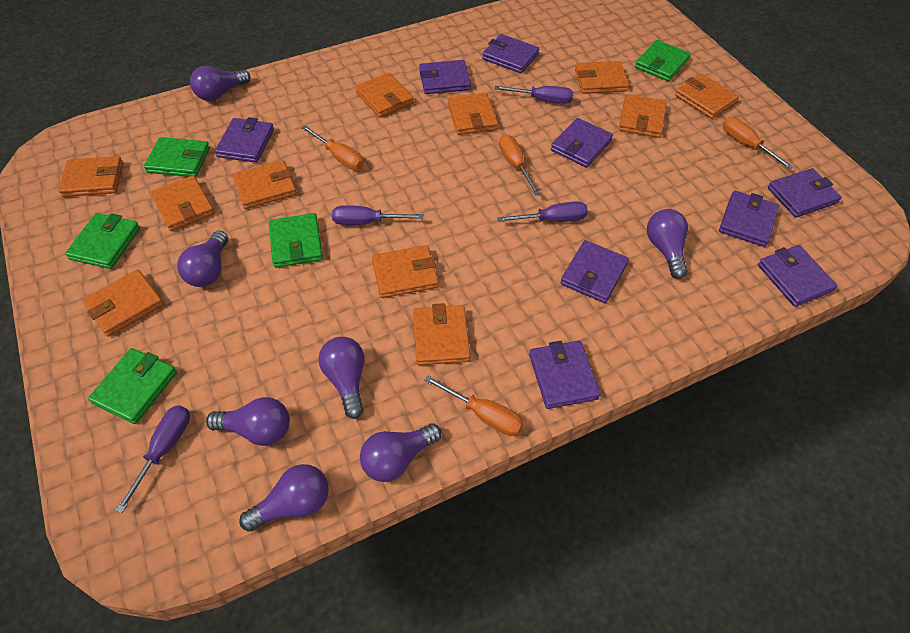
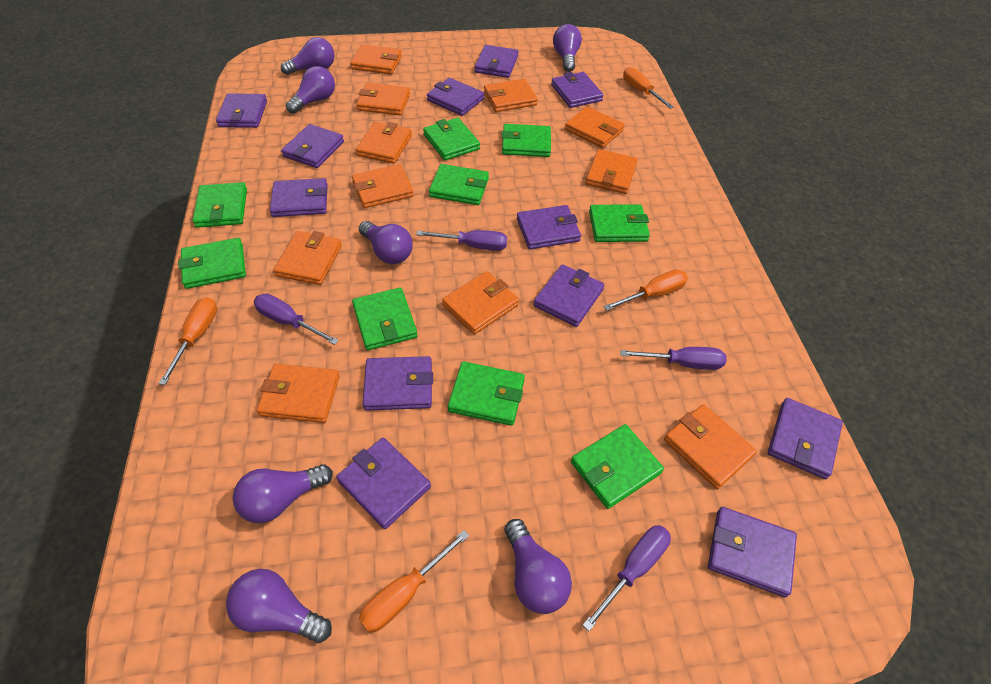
green wallet: [65,213,140,269] [88,348,177,424] [144,137,210,177] [269,213,323,268] [635,40,691,81] = 5 -> [178,238,246,289] [192,182,247,228] [352,288,418,350] [423,118,480,160] [429,164,489,205] [448,361,525,426] [501,124,551,157] [571,424,664,509] [589,204,650,242] = 9
purple wallet: [215,117,274,163] [419,60,471,94] [482,34,539,73] [529,341,601,409] [551,118,613,168] [560,240,629,303] [719,191,779,247] [758,245,838,307] [768,168,842,218] = 9 -> [216,93,267,128] [270,178,328,217] [281,124,344,168] [336,438,431,529] [363,356,433,411] [427,78,484,116] [475,45,518,78] [517,205,581,249] [533,264,604,327] [551,72,604,108] [708,507,797,597] [768,398,843,479] = 12

